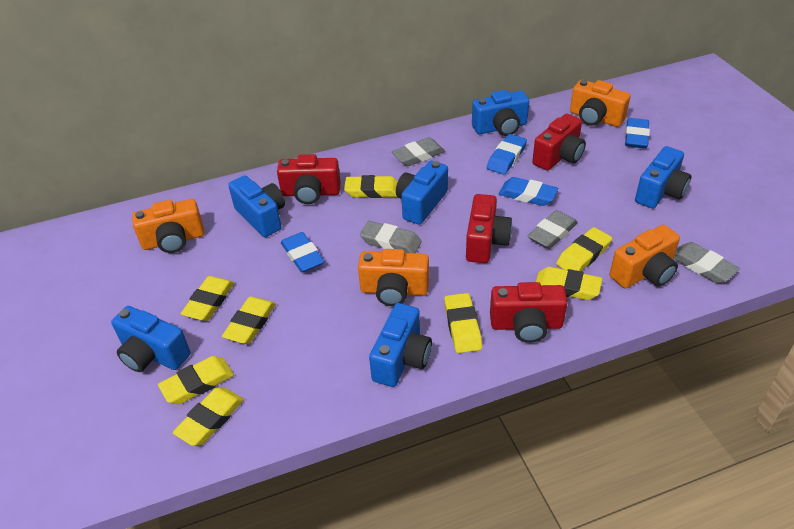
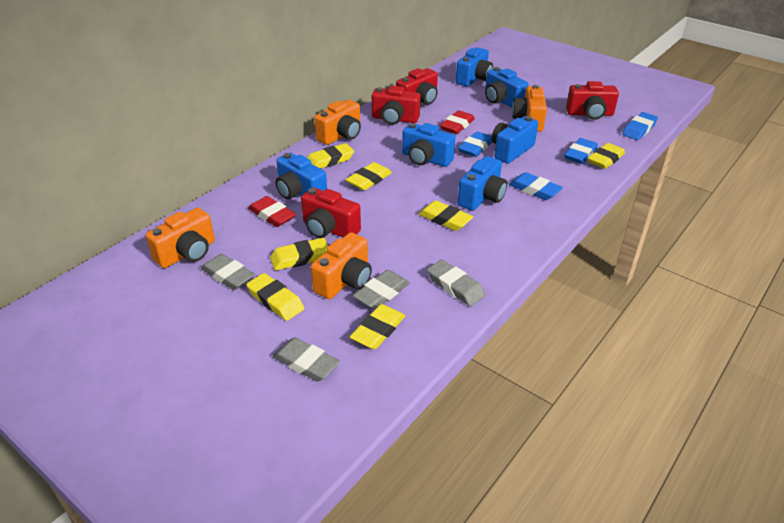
red eraser: none = 0 -> [248,196,296,227] [440,110,475,134] = 2
yellow eraser: [158,356,234,404] [173,387,244,446] [181,276,234,321] [222,297,276,344] [344,175,398,198] [444,293,482,353] [536,267,602,300] [556,227,612,271] = 8 -> [246,273,304,321] [270,238,328,270] [307,143,354,169] [346,162,392,190] [350,304,405,349] [418,200,473,231] [588,143,625,169] = 7

